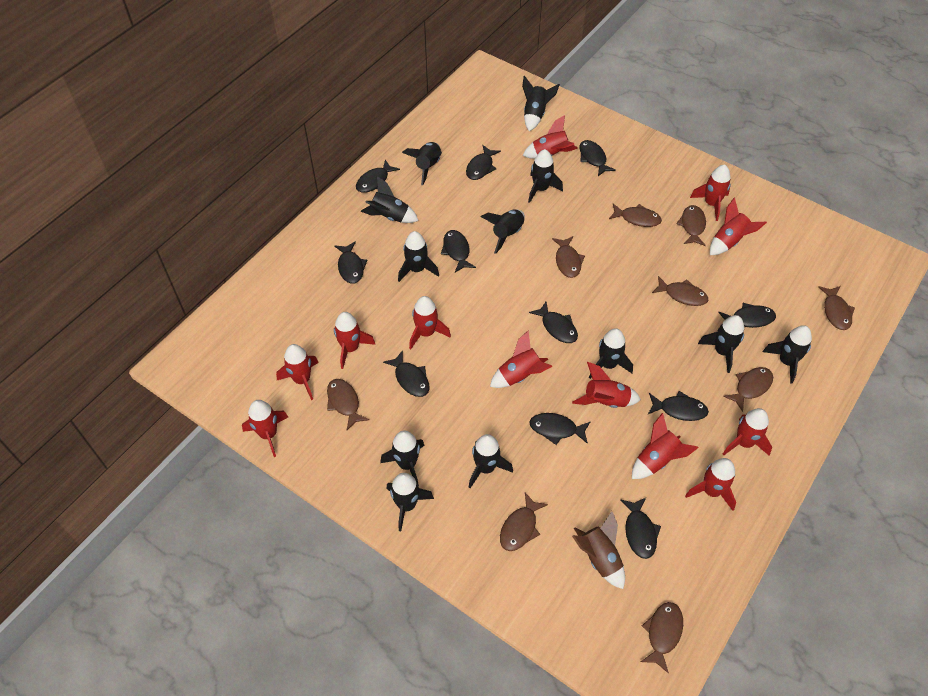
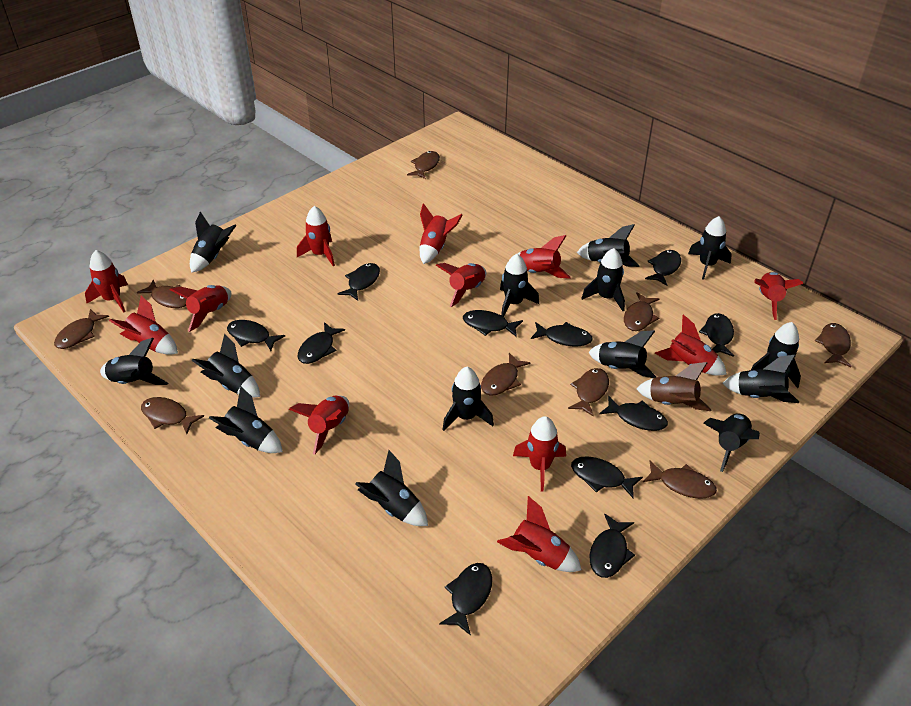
black rocket: [361,176,419,223] [380,430,425,487] [387,473,434,531] [398,231,439,282] [402,142,442,185] [469,434,513,488] [481,209,525,254] [522,76,560,131] [528,149,563,203] [589,328,633,379] [698,315,744,373] [763,325,812,384] = 12 -> [100,338,168,385] [190,211,237,273] [191,333,260,398] [209,386,283,453] [355,450,428,526] [442,367,494,431] [500,254,539,317] [577,224,640,267] [581,248,625,311] [588,330,656,378] [688,216,732,280] [703,414,760,472] [722,355,799,403] [751,322,801,388] = 14

